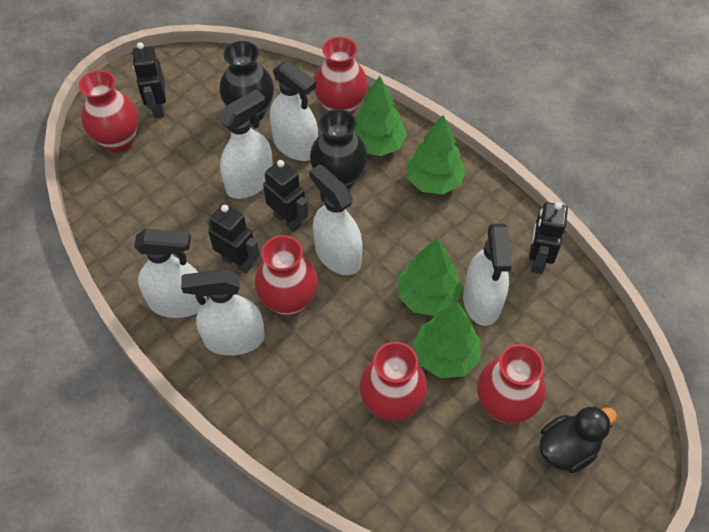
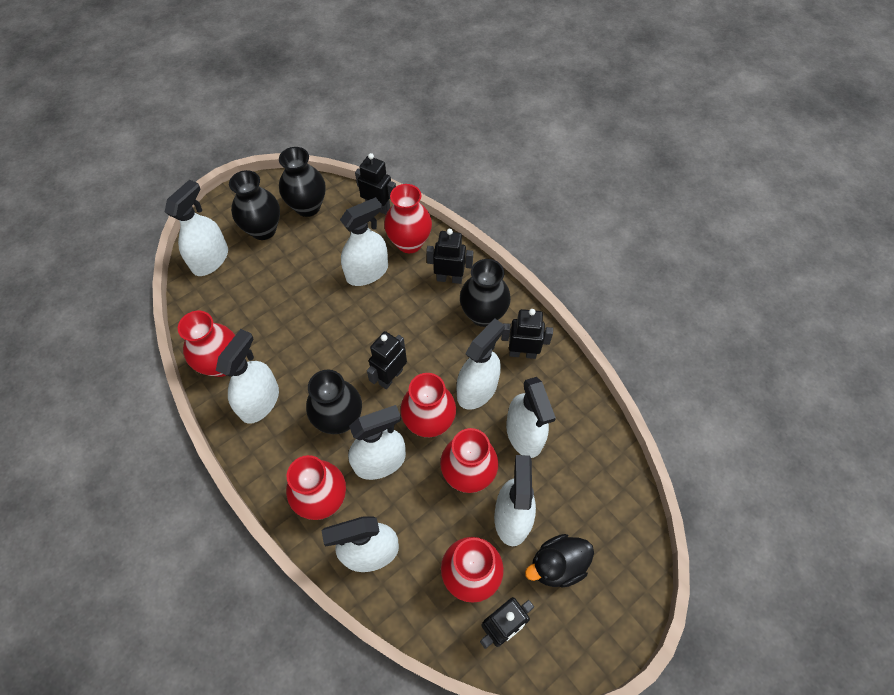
black robot: [132,42,166,118] [207,204,260,274] [263,160,308,232] [529,202,568,274] = 4 -> [355,153,396,215] [367,331,407,389] [426,229,473,284] [480,597,534,649] [501,309,553,359] = 5
black vase: [220,41,274,124] [310,109,367,189] = 2 -> [229,170,280,240] [279,147,326,217] [306,370,362,434] [460,259,511,327] = 4
green tree: [353,76,407,156] [398,238,463,316] [406,115,466,195] [413,302,481,378] = 4 -> none = 0
red vase: [79,70,139,153] [255,235,318,317] [314,37,368,115] [359,342,427,421] [477,344,546,424] = 5 -> [178,311,235,377] [286,455,346,520] [384,184,432,253] [400,373,456,437] [440,428,498,493] [441,537,504,603] = 6
white spray bottle: [134,229,207,318] [181,269,265,356] [219,89,273,199] [270,60,318,161] [309,164,363,275] [463,224,512,326] = 6 -> [165,179,228,276] [216,329,279,424] [322,516,399,572] [340,197,388,286] [348,405,406,480] [456,319,505,410] [494,455,536,546] [506,377,556,458] = 8

